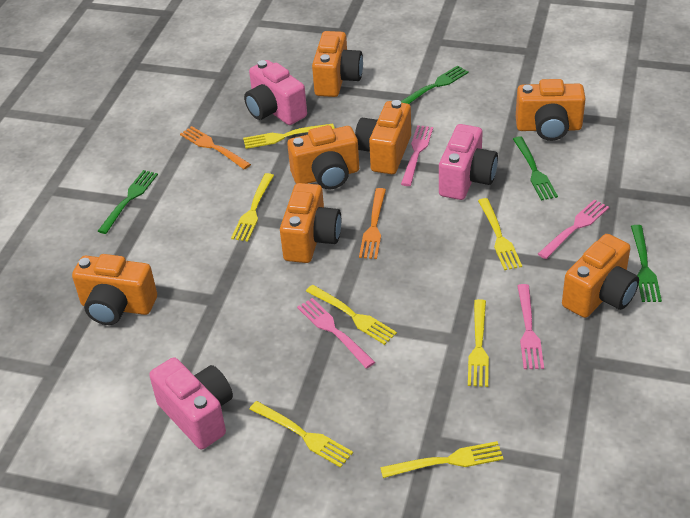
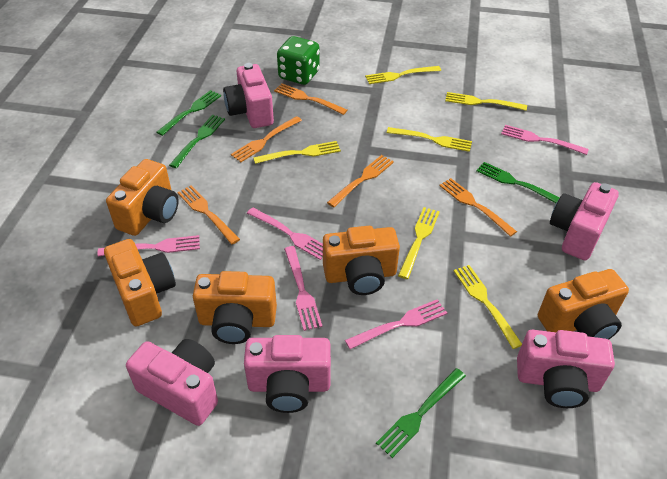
green dice: none = 0 -> [277,36,320,85] = 1
orange camera: [72,254,157,325] [280,183,341,263] [287,125,359,190] [312,31,363,97] [355,100,411,174] [516,79,586,141] [562,234,639,318] = 7 -> [104,239,176,326] [106,159,179,236] [193,271,277,344] [323,226,400,295] [538,269,629,340] = 5
orange fork: [180,126,251,170] [359,188,386,259] = 2 -> [177,185,240,244] [231,116,302,162] [274,83,347,115] [327,155,394,207] [439,178,517,237] = 5
pink camera: [149,357,233,449] [244,60,307,125] [439,124,498,200] = 3 -> [126,339,218,426] [223,63,274,128] [244,335,331,413] [517,330,615,408] [550,182,619,260] = 5
pink fork: [297,298,375,369] [401,125,433,186] [517,284,544,369] [538,199,609,259] = 4 -> [98,235,200,257] [247,208,323,260] [284,246,322,331] [345,299,447,349] [501,125,589,155] = 5
yellow fork: [231,173,274,241] [243,124,335,149] [250,401,353,468] [306,285,397,345] [380,441,504,478] [468,299,489,387] [478,198,522,270] = 7 -> [253,141,341,164] [365,66,441,84] [387,127,472,152] [398,207,440,279] [445,92,527,111] [454,265,522,349] = 6

